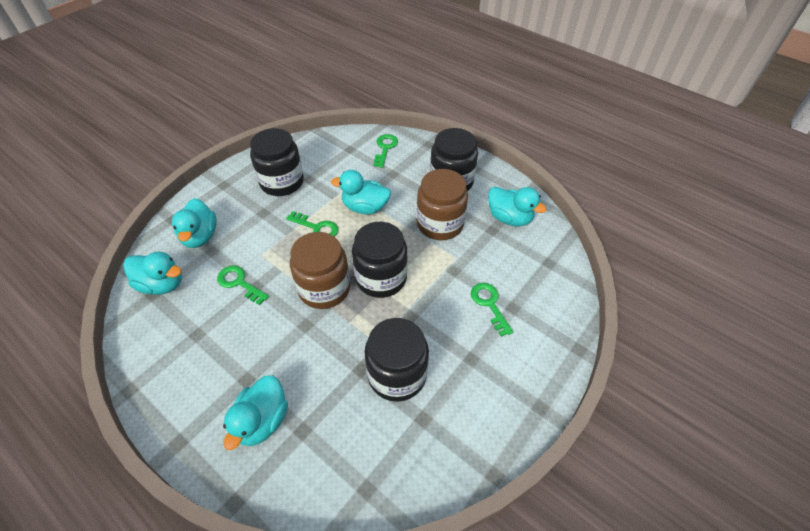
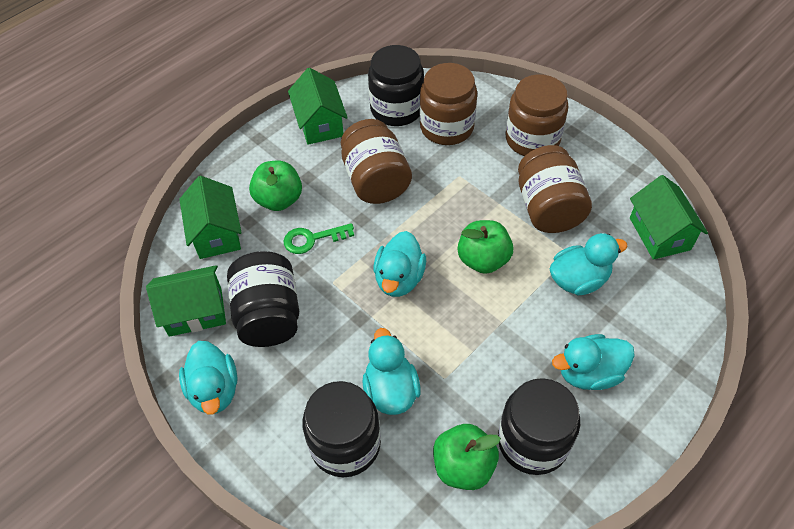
brown jar: [290,232,350,309] [416,169,468,240] = 2 -> [341,119,412,204] [420,63,477,145] [505,74,568,156] [518,145,592,233] = 4
green apple: none = 0 -> [249,160,302,211] [433,424,501,490] [458,220,513,274] = 3
green house: none = 0 -> [146,265,226,337] [179,176,242,259] [288,68,348,145] [630,175,708,260] = 4
green key: [217,265,269,305] [286,211,338,237] [373,134,398,168] [471,283,513,337] = 4 -> [284,223,354,254] = 1

